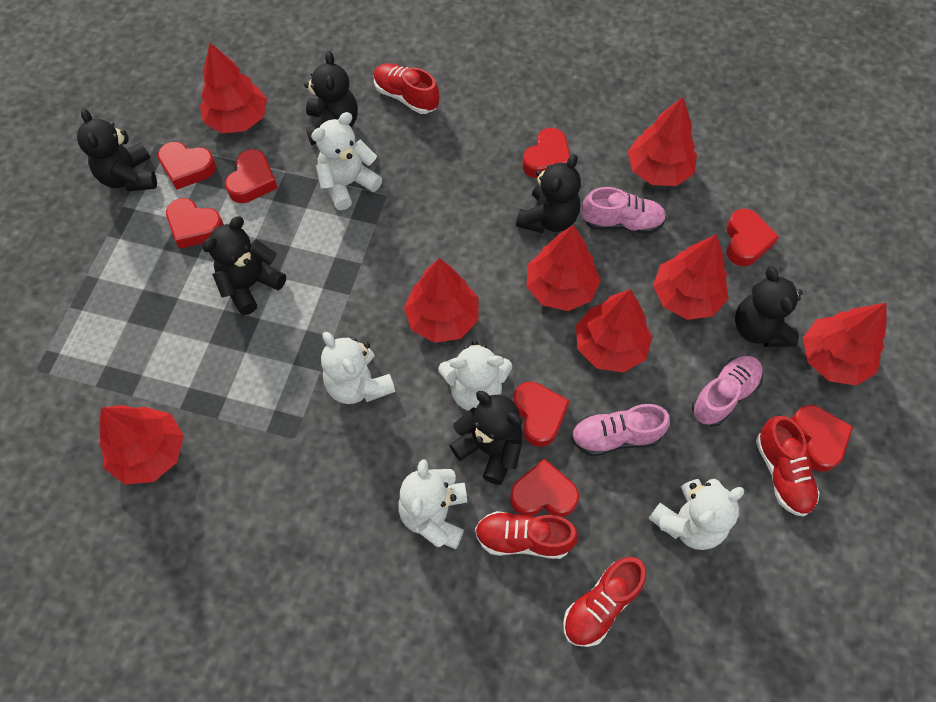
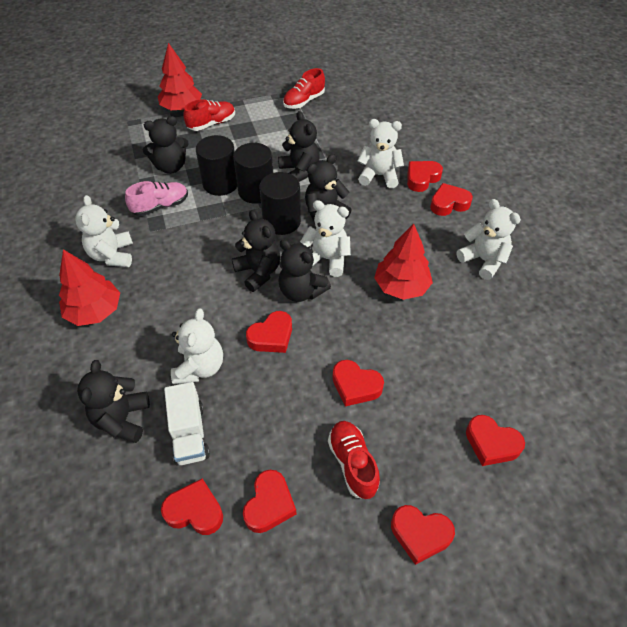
black cylinder: none = 0 -> [196,135,237,196] [233,143,273,204] [259,172,301,235] = 3
pink shoe: [571,404,670,456] [581,187,666,234] [692,356,763,426] = 3 -> [125,181,188,216] = 1
red shoe: [374,63,439,114] [475,511,578,559] [563,557,646,647] [756,416,820,516] = 4 -> [183,99,235,131] [283,68,325,109] [328,421,380,499] = 3
red tree: [99,405,184,485] [200,43,267,133] [404,258,479,343] [526,225,601,311] [576,289,652,373] [628,97,697,186] [653,234,728,320] [803,303,887,385] = 8 -> [59,249,120,326] [158,43,202,111] [374,224,433,300] = 3
white truck: none = 0 -> [164,382,210,466] = 1

